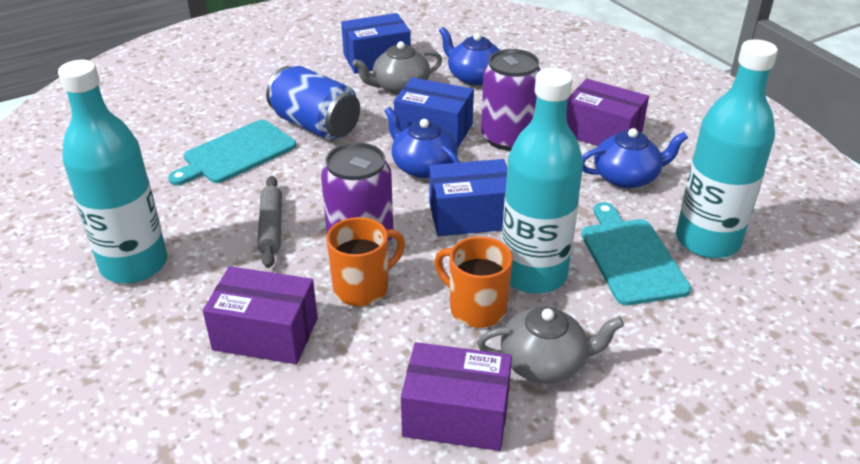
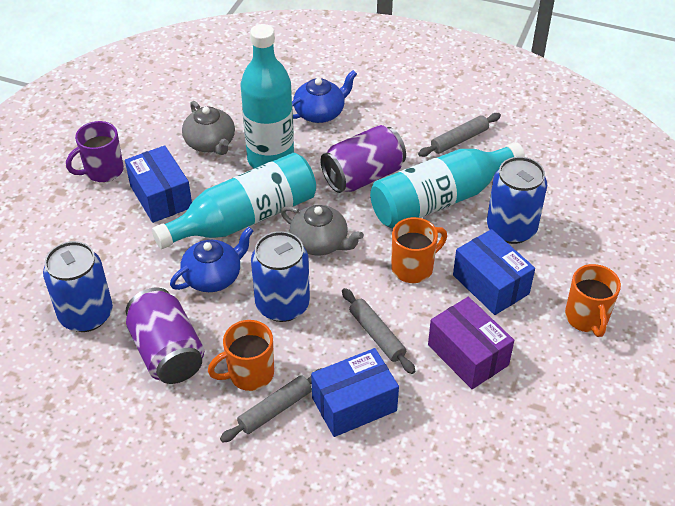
blue can: [266,66,360,140] = 1 -> [43,241,113,332] [251,231,310,322] [487,157,547,244] = 3
blue teapot: [385,107,460,178] [439,27,500,86] [582,128,688,188] = 3 -> [170,227,253,292] [292,70,357,123] = 2
grey rolling pin: [257,176,282,268] = 1 -> [220,368,322,443] [342,288,415,374] [418,113,501,157] = 3
orange mug: [326,217,405,306] [434,236,513,328] = 2 -> [208,320,274,391] [391,217,447,283] [565,264,621,337] = 3
purple box: [203,266,318,364] [401,342,512,451] [567,79,649,146] = 3 -> [428,297,514,389] = 1
purple mug: none = 0 -> [66,121,124,182] = 1
turquoise cutting board: [168,120,296,185] [581,202,691,305] = 2 -> none = 0

